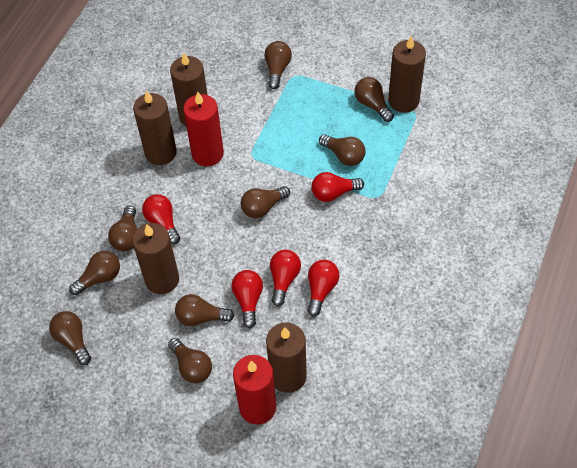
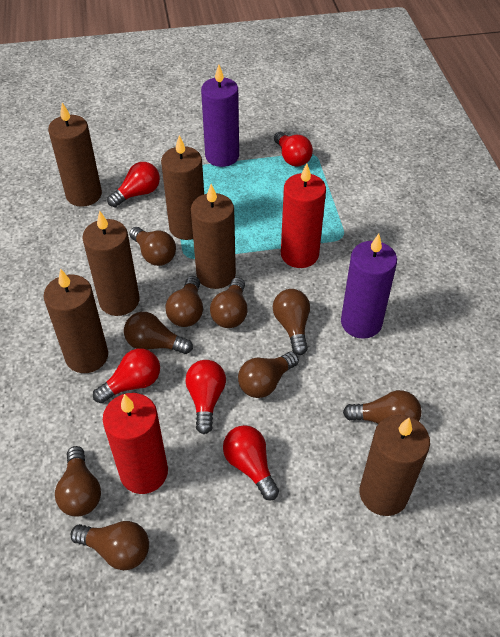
brown candle: [132,223,179,294] [133,90,177,165] [170,53,208,126] [266,322,307,393] [388,36,426,113] = 5 -> [43,269,108,373] [48,103,102,207] [82,210,140,316] [161,135,204,240] [191,184,236,289] [360,415,430,516] = 6
purple candle: none = 0 -> [201,64,239,167] [341,234,397,339] = 2

